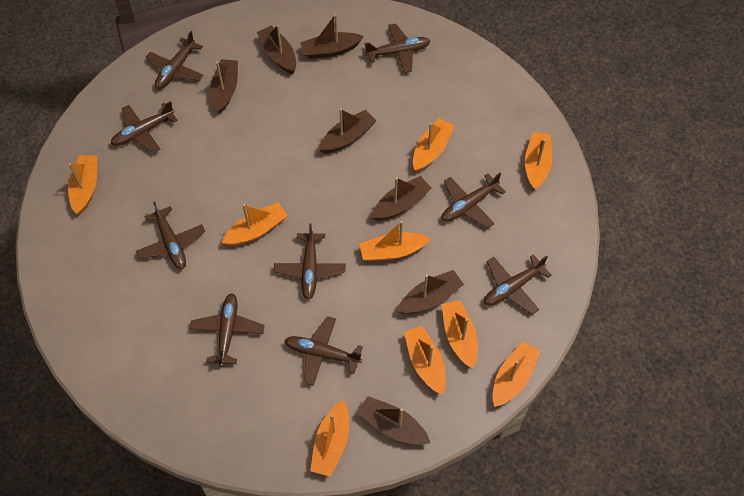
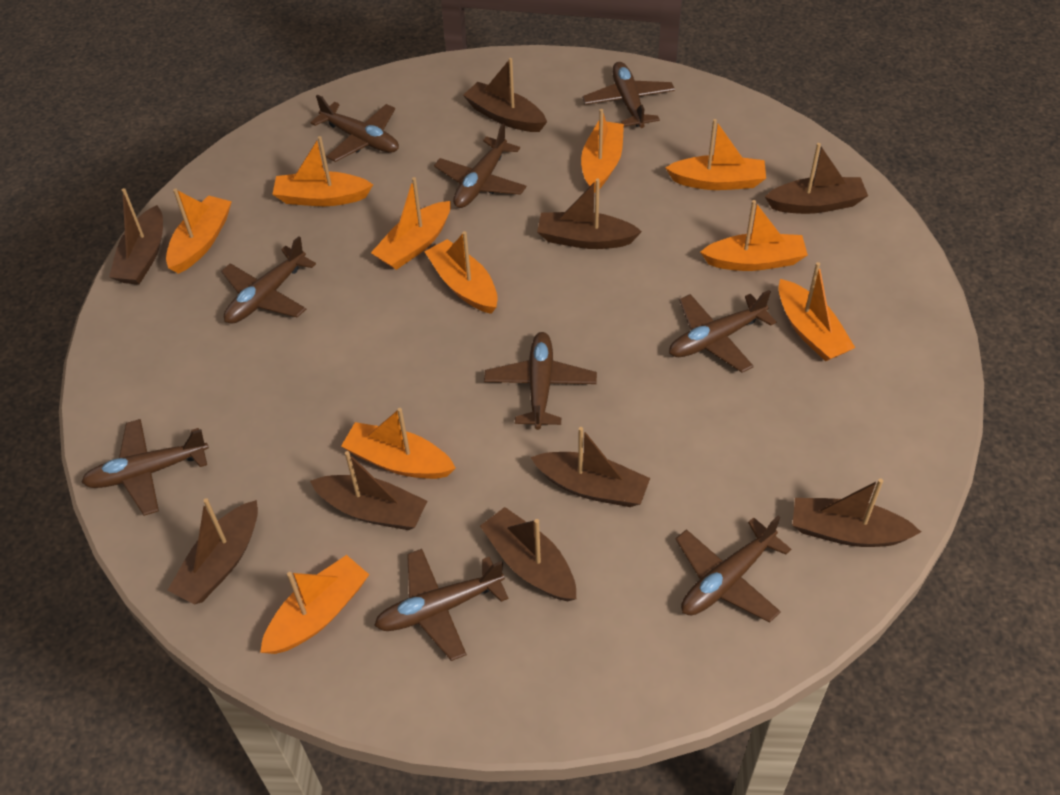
brown boat: [210,59,238,113] [257,25,296,74] [300,14,364,59] [319,109,376,154] [357,396,430,445] [371,176,432,221] [397,270,464,314] = 7 -> [109,188,163,285] [167,498,258,605] [310,451,427,530] [463,58,547,132] [480,507,576,601] [531,427,650,507] [537,179,642,249] [765,143,868,214] [792,479,921,547] = 9
orange boat: [68,155,97,214] [222,202,288,246] [310,400,349,477] [359,221,431,261] [404,326,446,395] [413,118,455,172] [441,300,478,369] [492,342,541,407] [525,132,552,190] = 9 -> [166,188,232,274] [260,555,369,654] [272,136,373,206] [341,408,456,479] [371,177,451,270] [424,231,498,314] [581,109,624,193] [665,119,766,190] [700,200,808,271] [778,262,855,361] = 10

